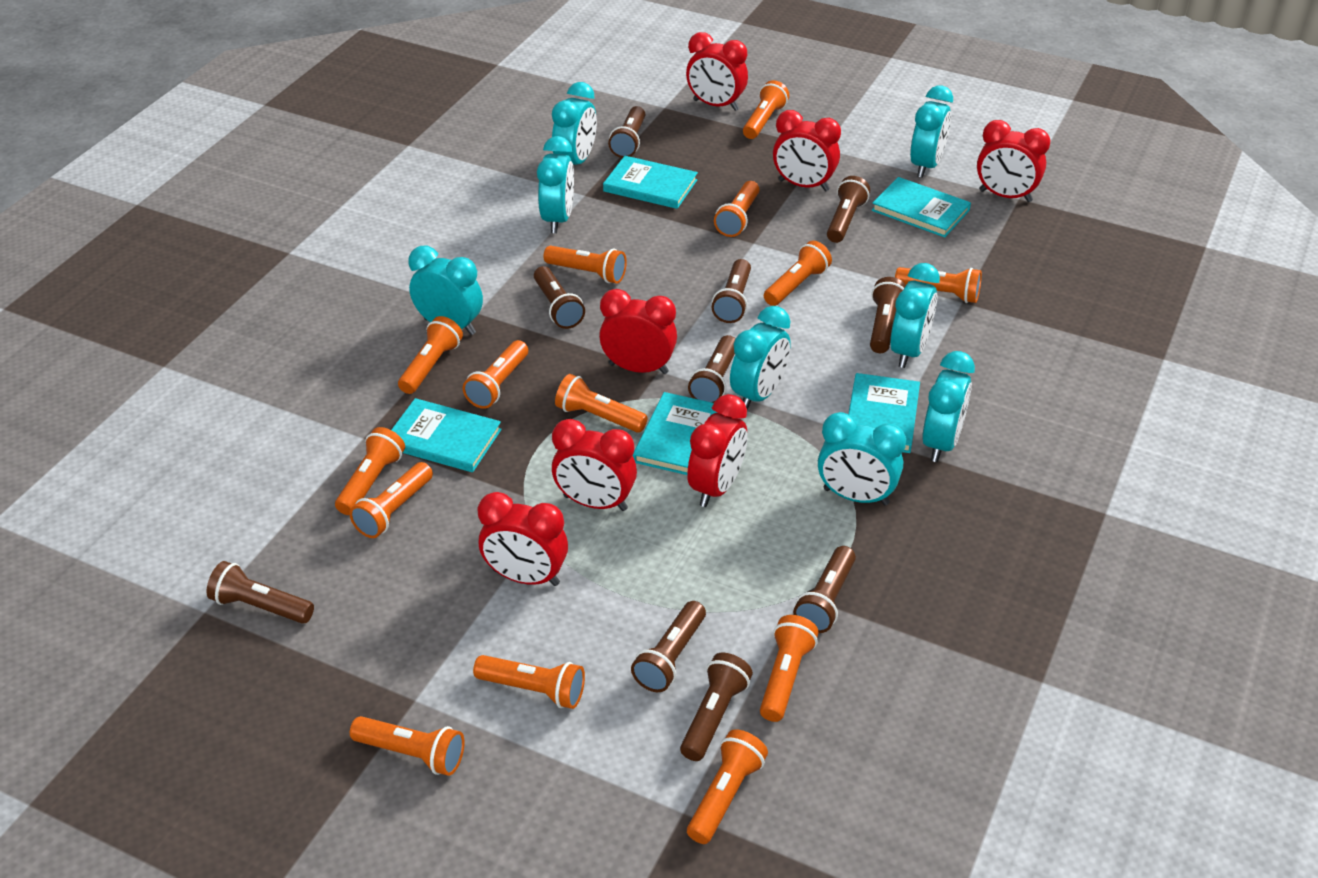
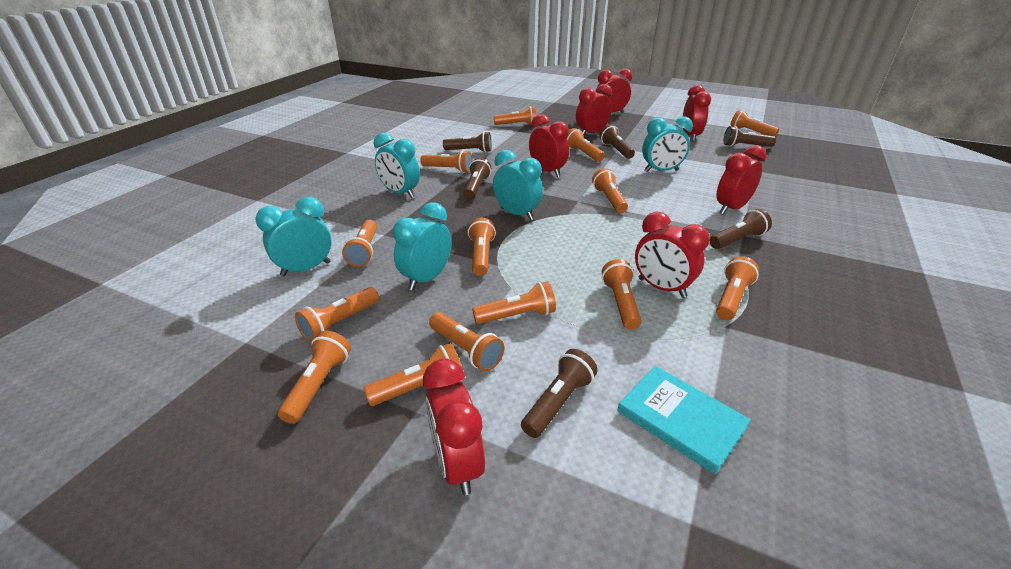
brown flashlight: [206,561,314,624] [534,266,585,329] [608,106,645,158] [631,601,706,692] [680,653,753,761] [688,335,735,403] [712,259,751,323] [793,546,856,633] [827,176,870,243] [870,277,906,353] = 10 -> [443,132,491,153] [463,158,491,200] [521,349,598,438] [600,125,635,159] [710,209,772,249] [723,126,776,147] = 6
turquoise book: [392,398,502,472] [603,156,698,209] [633,392,718,475] [848,373,920,453] [872,177,971,237] = 5 -> [617,366,751,474] = 1
turquoise clock: [409,246,483,335] [537,136,574,233] [552,82,597,165] [730,306,791,410] [818,412,906,505] [890,263,940,368] [910,86,953,178] [922,351,975,462] = 8 -> [255,197,332,276] [374,133,420,198] [393,202,451,290] [493,150,543,221] [642,116,693,172] = 5

